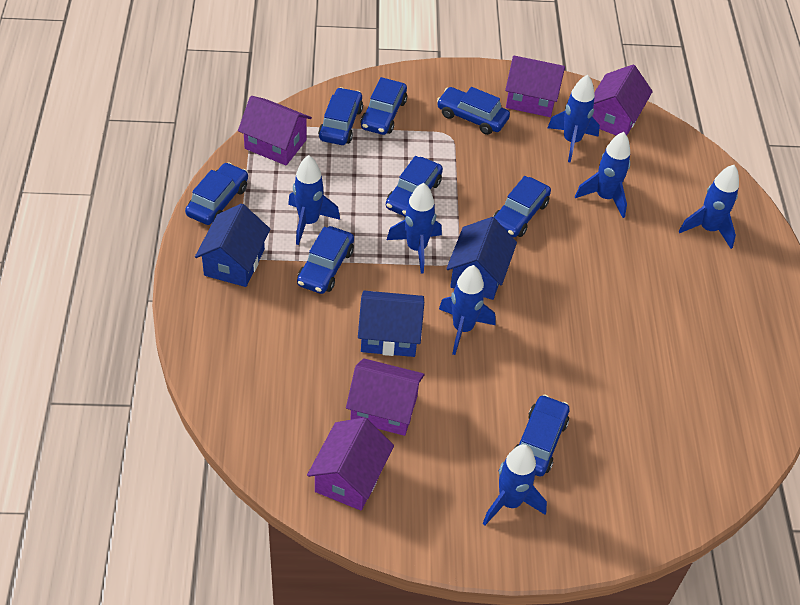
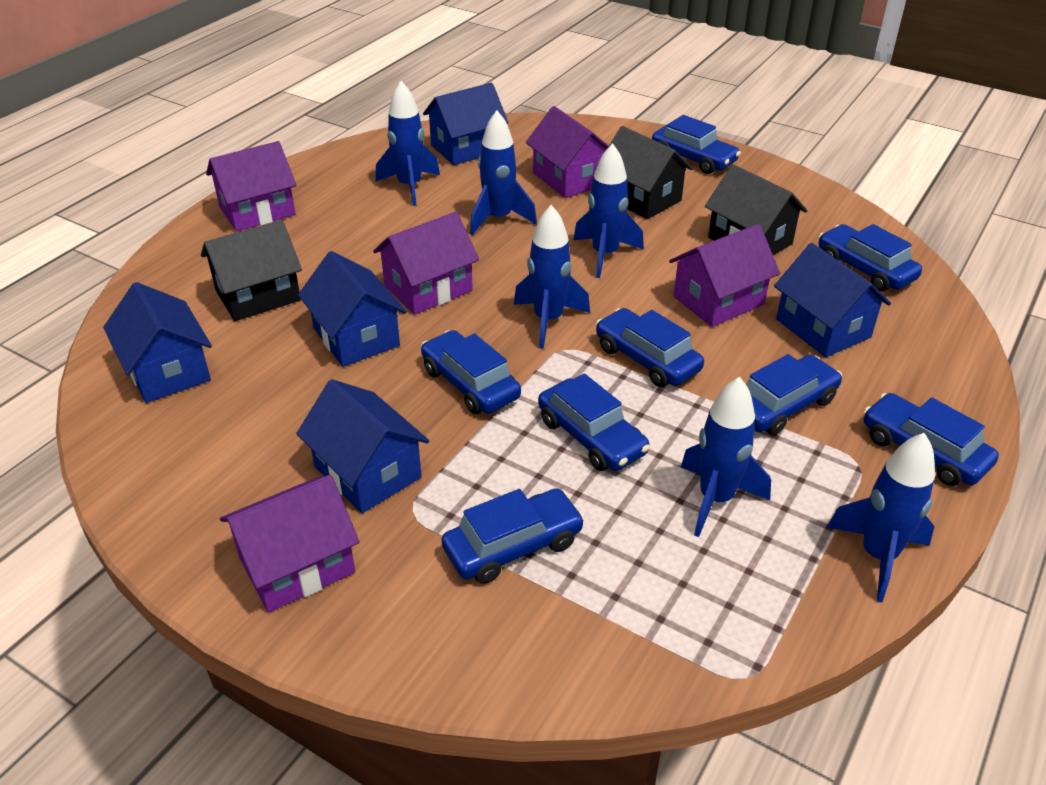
black house: none = 0 -> [201,220,302,321] [608,126,693,219] [705,164,808,255] = 3
blue house: [195,203,270,287] [358,291,424,357] [446,217,517,300] = 3 -> [103,282,212,403] [296,379,429,513] [298,251,406,367] [423,83,508,165] [774,243,891,357] = 5
blue rocket: [288,155,340,245] [387,183,442,274] [439,265,495,355] [483,444,547,525] [547,75,600,163] [575,132,630,218] [679,165,739,249] = 7 -> [375,81,440,206] [470,111,537,235] [514,205,590,349] [573,143,644,278] [681,377,771,537] [827,433,935,602] = 6

